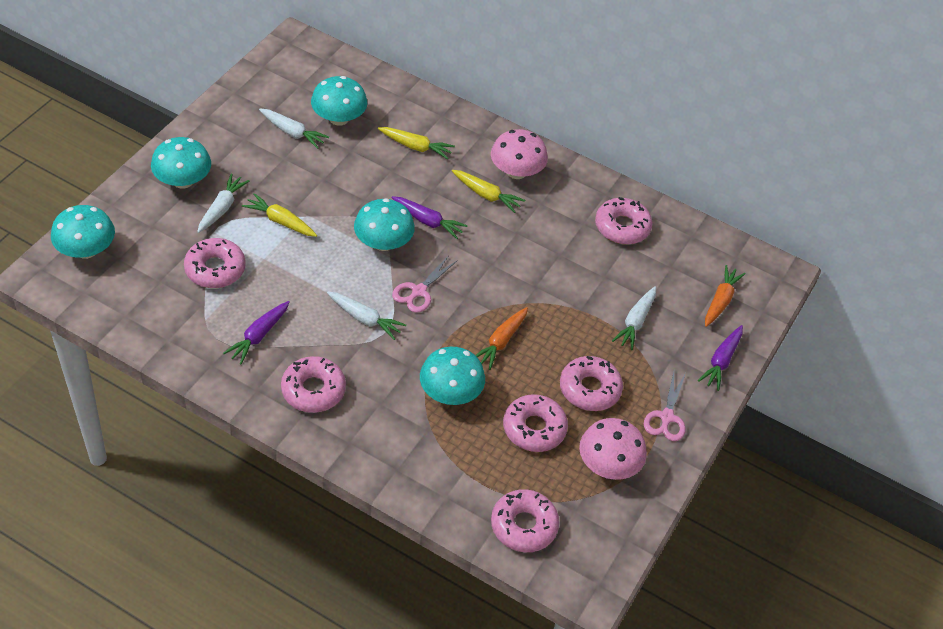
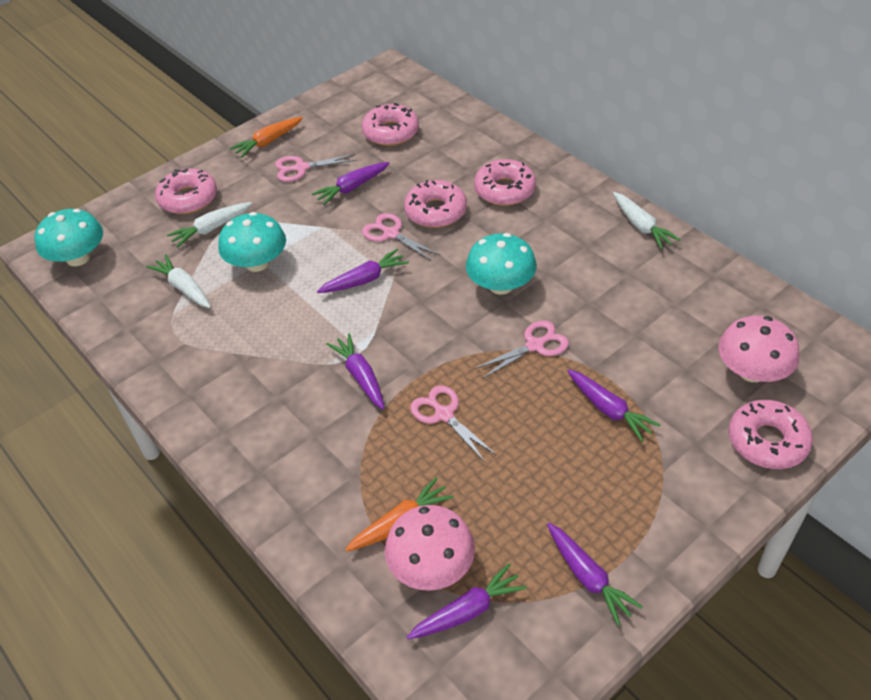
pink donut: [184,238,246,288] [281,356,346,413] [491,489,559,552] [503,394,568,452] [560,356,623,411] [595,197,653,244] = 6 -> [155,168,217,214] [362,103,419,146] [404,180,467,228] [474,159,536,206] [728,400,813,469] = 5
pink scissors: [392,255,458,313] [644,372,686,441] = 2 -> [275,154,357,182] [362,213,441,261] [410,385,497,462] [475,320,569,379] = 4
purple carrot: [223,301,290,364] [392,196,468,239] [698,325,743,391] = 3 -> [312,162,389,205] [317,249,409,293] [326,333,384,409] [407,563,527,639] [547,523,643,626] [567,369,660,442] = 6
turquoise mushroom: [51,205,115,259] [151,137,211,189] [311,76,367,126] [354,198,415,251] [420,347,485,405] = 5 -> [35,209,103,266] [218,212,286,272] [466,233,537,295] = 3
white carrot: [197,174,250,233] [259,108,329,149] [327,291,406,340] [612,286,656,350] = 4 -> [146,254,211,308] [167,202,252,248] [613,192,680,249] = 3
yellow carrot: [242,193,317,237] [378,127,455,160] [452,170,525,213] = 3 -> none = 0

